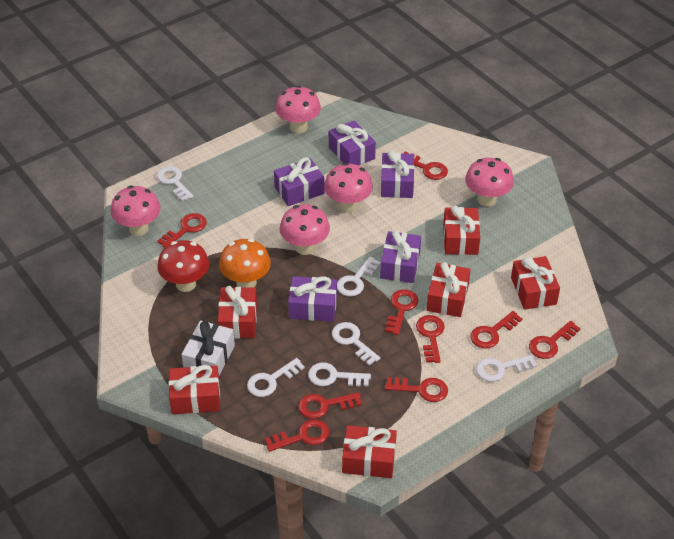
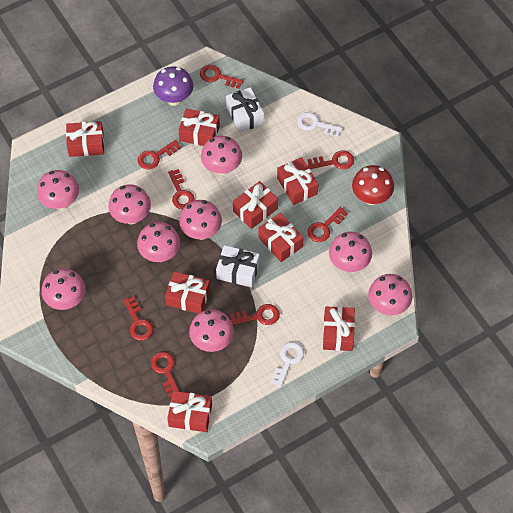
orange mushroom: [219,239,271,287] = 1 -> none = 0
pink mushroom: [111,186,161,236] [275,85,321,133] [280,204,330,255] [324,163,373,213] [465,158,514,207] = 5 -> [37,170,79,210] [42,268,86,310] [108,184,151,224] [137,222,180,262] [179,200,222,240] [189,309,234,352] [201,136,242,175] [329,232,372,272] [368,274,412,315] = 9
purple gift: [274,157,325,206] [288,276,337,322] [329,120,376,166] [380,230,421,283] [381,151,415,198] = 5 -> none = 0
purple mushroom: none = 0 -> [153,66,193,106] = 1
red gift: [169,365,220,414] [218,286,257,338] [342,425,397,478] [427,262,470,317] [443,205,480,255] [511,256,560,310] = 6 -> [66,121,104,157] [165,271,210,314] [167,391,212,432] [178,108,220,146] [233,181,278,229] [258,213,303,262] [277,157,318,205] [323,306,355,351] = 8
red key: [158,213,207,248] [265,419,329,452] [298,392,362,419] [385,289,419,335] [385,377,448,402] [403,151,448,180] [416,315,445,363] [470,311,522,349] [529,321,581,359] = 9 -> [124,297,153,341] [138,140,181,169] [151,352,180,398] [168,169,195,209] [200,65,244,89] [230,304,280,325] [308,150,354,169] [308,207,348,242] = 8
white gift: [181,320,235,375] = 1 -> [216,245,260,288] [226,87,264,133] = 2
white key: [157,166,194,202] [247,358,305,397] [308,362,371,386] [332,322,380,366] [337,257,380,296] [476,355,537,382] = 6 -> [271,342,304,388] [297,112,343,137] = 2

